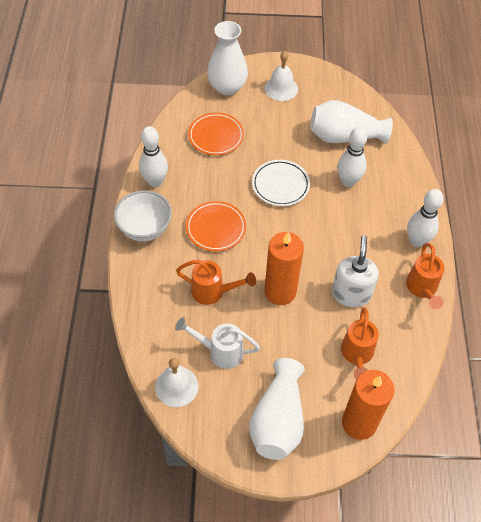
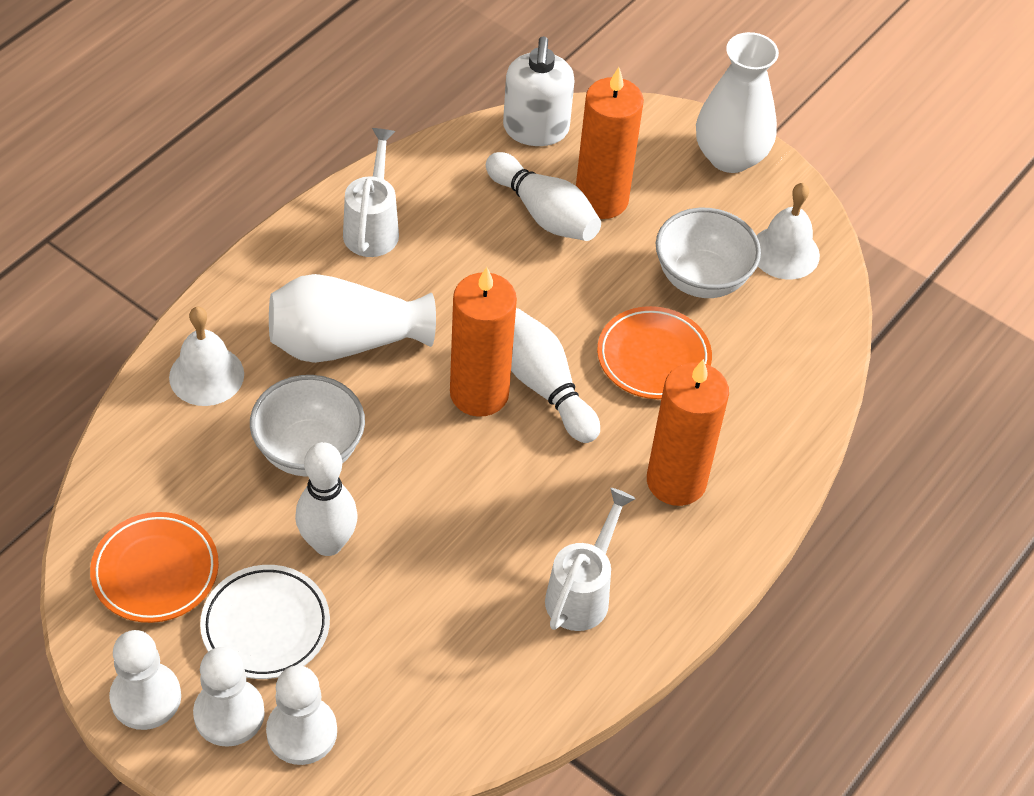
orange candle: [265,232,304,305] [342,370,394,440] = 2 -> [450,267,517,417] [576,67,644,219] [647,359,729,506] = 3
orange watering can: [176,260,256,305] [341,307,379,379] [406,243,444,309] = 3 -> none = 0
white bowl: [114,190,172,242] = 1 -> [250,375,365,476] [656,208,761,298] = 2
white pawn: none = 0 -> [109,630,181,730] [193,647,265,747] [266,666,337,765] = 3
white vase: [207,21,248,96] [249,358,305,460] [311,100,393,144] = 3 -> [269,274,436,363] [696,32,779,173] = 2
white watering can: [175,317,260,369] = 1 -> [343,128,399,257] [545,488,636,631] = 2

